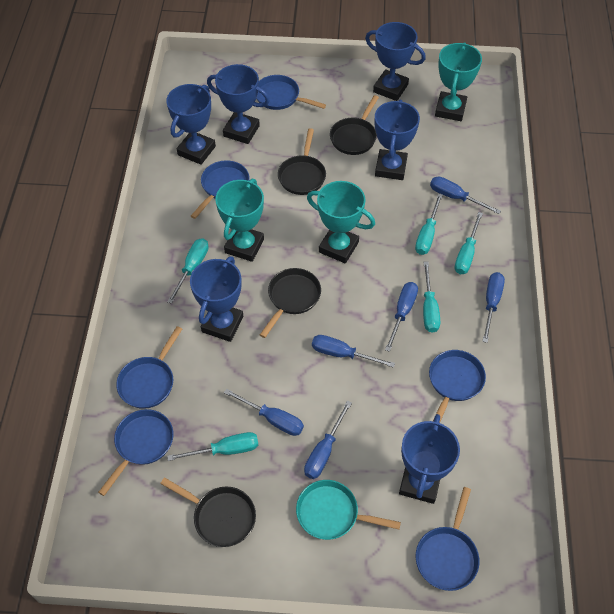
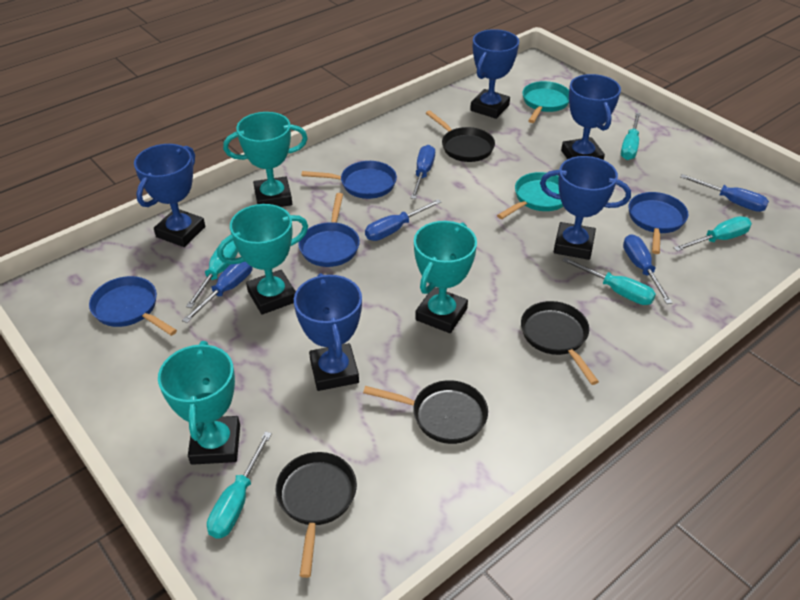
blue pan: [98,409,173,496] [116,326,182,409] [191,160,250,219] [256,75,326,110] [416,487,480,591] [429,350,486,423] = 6 -> [89,276,177,336] [298,193,360,267] [301,161,397,199] [628,192,688,254] = 4
blue screwdriver: [224,389,304,436] [304,401,352,479] [312,335,395,368] [385,282,418,352] [430,176,501,214] [482,272,505,343] = 6 -> [182,262,253,323] [365,199,441,241] [411,145,435,199] [623,234,672,304] [680,174,769,212] = 5
blue trophy: [166,84,216,165] [190,256,243,342] [207,64,270,144] [365,22,426,101] [374,100,420,180] [399,414,460,504] = 6 -> [134,144,205,247] [294,273,362,391] [470,29,519,119] [540,156,631,260] [561,74,621,160] = 5
turquoise pan: [296,480,401,540] = 1 -> [497,172,564,219] [522,81,569,123] = 2
turquoise trophy: [215,179,264,262] [307,181,375,264] [435,42,482,121] = 3 -> [158,341,240,465] [217,204,308,315] [223,112,308,207] [414,221,477,333] = 4

